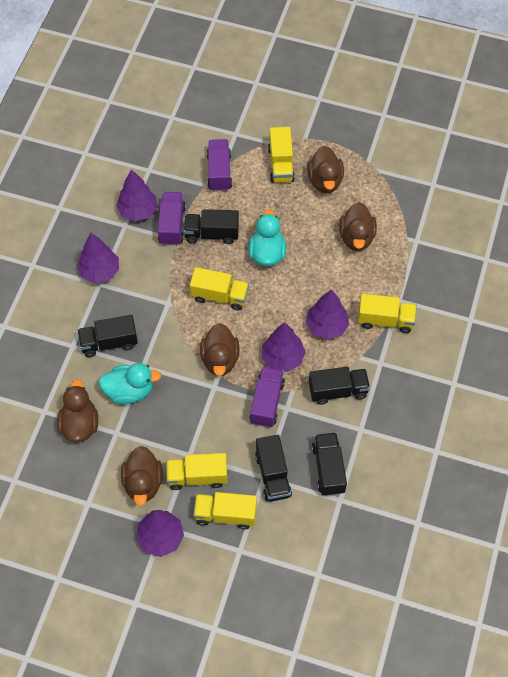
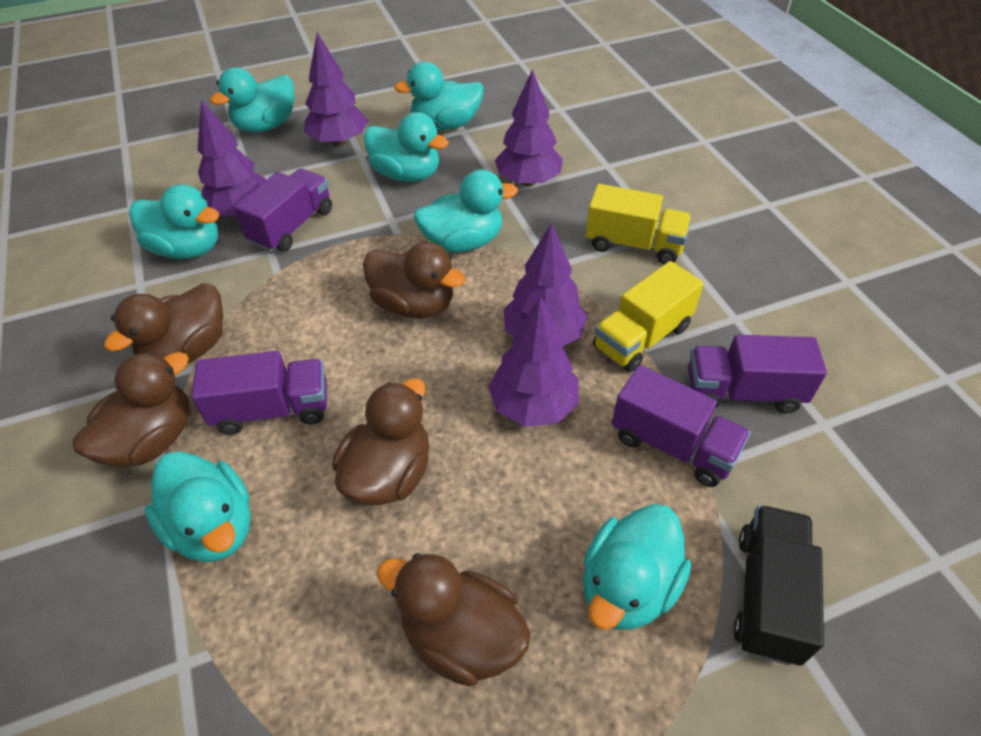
black truck: [77,315,138,357] [184,209,239,244] [255,435,292,502] [309,367,370,405] [312,432,347,496] = 5 -> [733,505,824,666] = 1
purple truck: [158,192,186,246] [207,139,232,192] [250,366,285,428] = 3 -> [191,351,327,435] [234,168,332,252] [612,365,751,487] [688,335,827,413] = 4
turquoise duck: [98,363,161,404] [249,210,286,266] = 2 -> [129,184,220,259] [145,451,251,562] [210,67,294,132] [363,112,449,182] [394,62,484,130] [414,169,518,253] [583,504,691,630] = 7
yellow truck: [166,453,227,490] [190,267,249,310] [193,492,257,529] [268,127,295,183] [358,294,417,333] = 5 -> [586,184,692,264] [593,261,704,372] = 2

